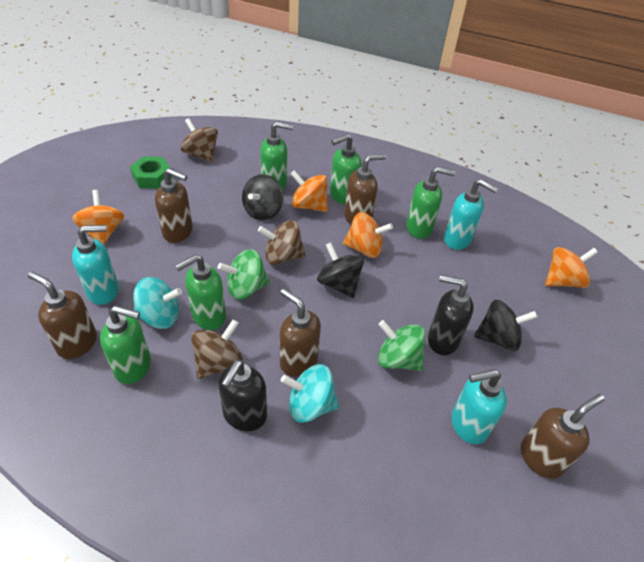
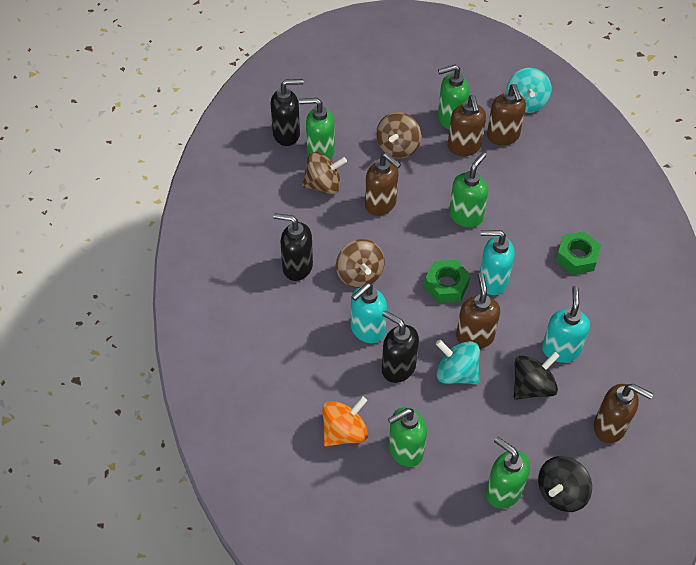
black soap dispenser: [218,360,267,431] [428,275,474,355] = 2 -> [270,79,304,146] [273,213,313,281] [382,310,419,383] = 3
black spinning top: [242,174,283,220] [317,242,364,298] [474,300,538,351] = 3 -> [514,352,559,400] [538,456,592,512] = 2
green nut: [130,157,172,189] = 1 -> [424,260,471,303] [556,231,601,275] = 2
green spinning top: [218,249,270,300] [378,320,426,371] = 2 -> none = 0
orange spinning top: [72,190,124,245] [291,170,328,212] [343,212,393,258] [545,247,598,288] = 4 -> [322,396,368,447] = 1

